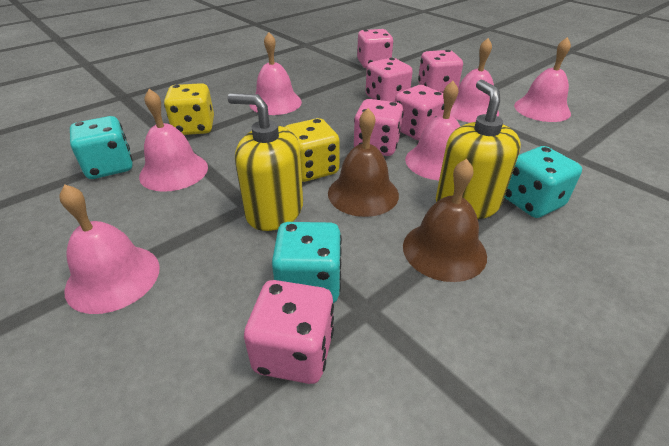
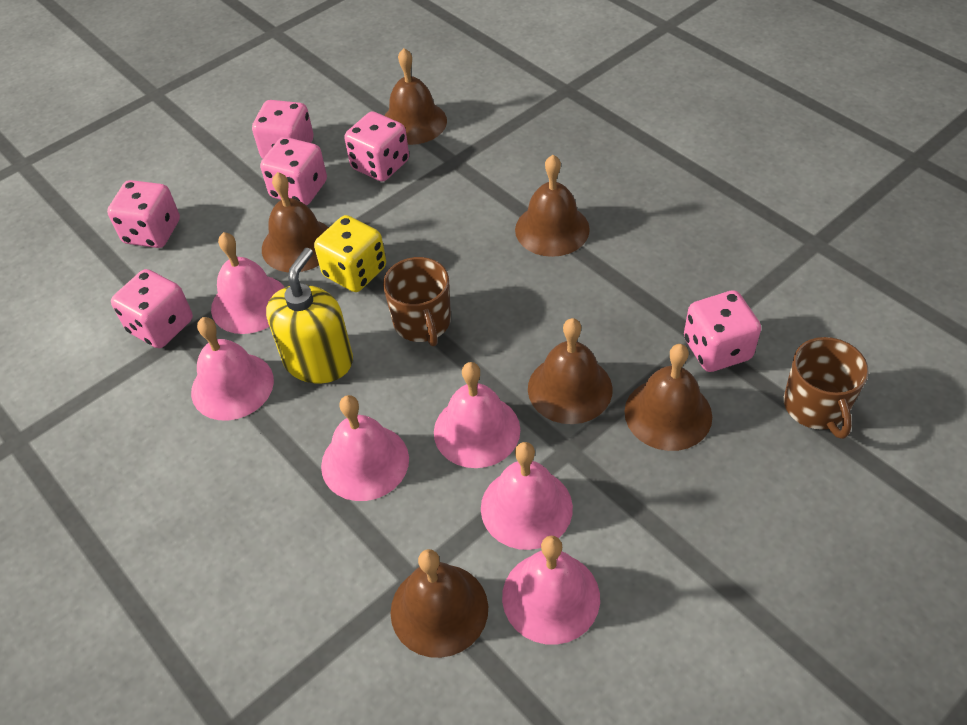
brown bell: [328,108,399,217] [403,159,487,282] = 2 -> [262,172,329,272] [384,48,447,145] [391,549,488,658] [515,155,590,257] [528,318,613,424] [624,344,712,451] = 6
brown mug: none = 0 -> [383,257,451,346] [784,337,869,439] = 2
turquoise dice: [70,116,133,179] [272,222,342,303] [504,146,582,218] = 3 -> none = 0
yellow dice: [164,83,214,135] [285,118,340,182] = 2 -> [314,215,386,292] = 1
yellow soap dispenser: [228,93,303,231] [436,80,521,219] = 2 -> [266,248,353,383] = 1

